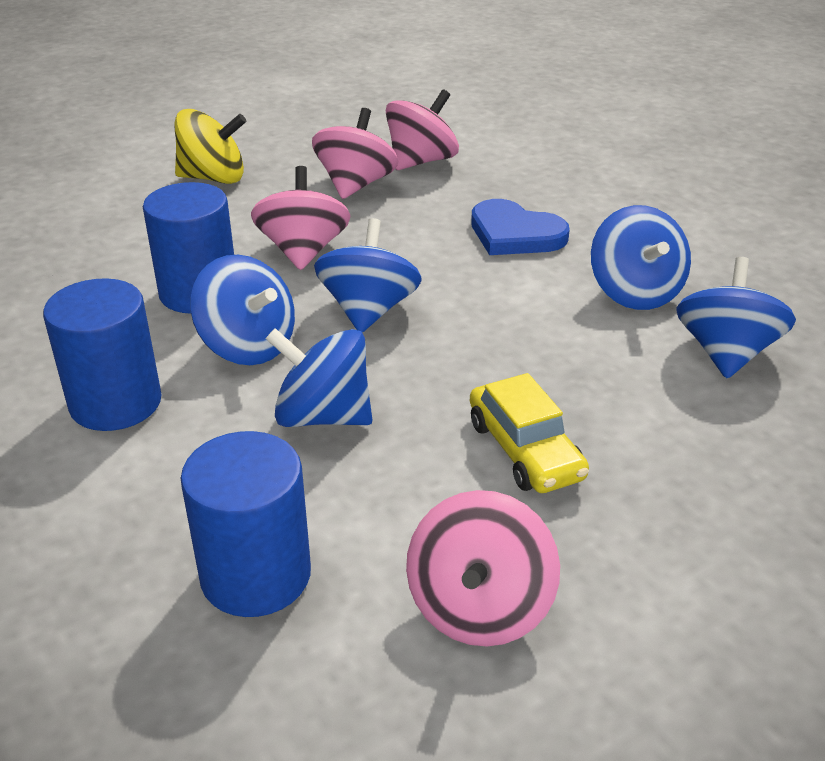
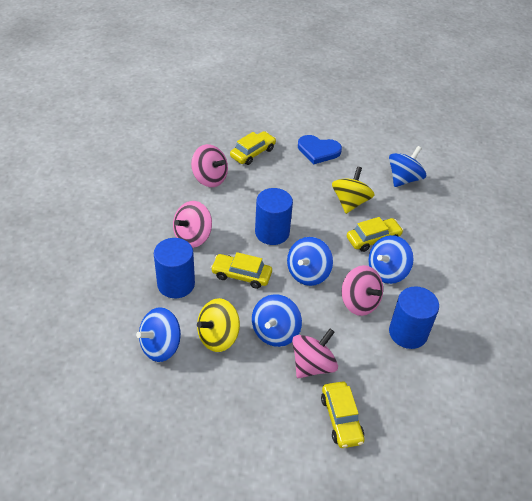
yellow car: [470,373,589,493] = 1 -> [211,252,272,289] [230,131,276,165] [321,381,364,448] [347,217,403,252] = 4
yellow spinning top: [175,109,246,184] = 1 -> [197,298,240,352] [332,166,375,214] = 2

